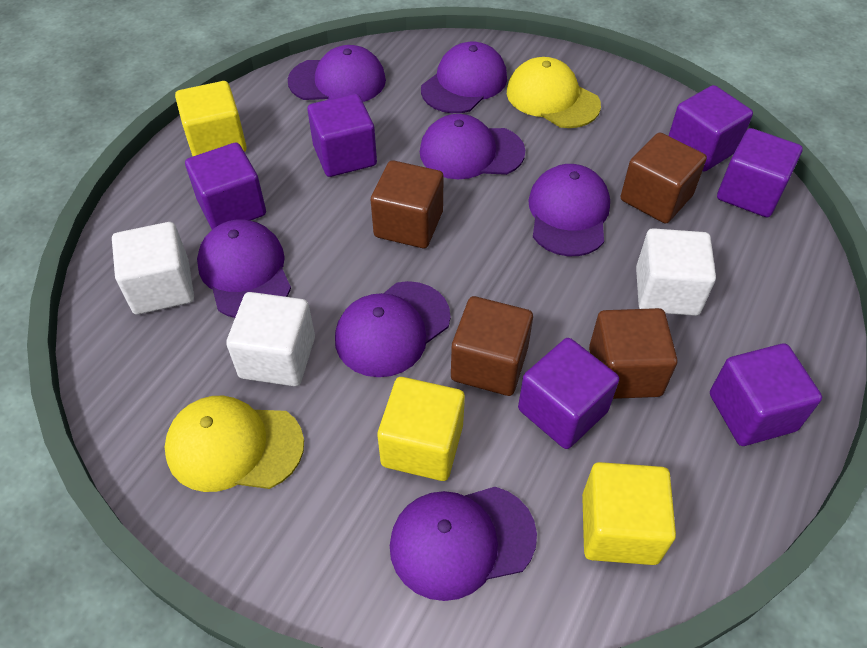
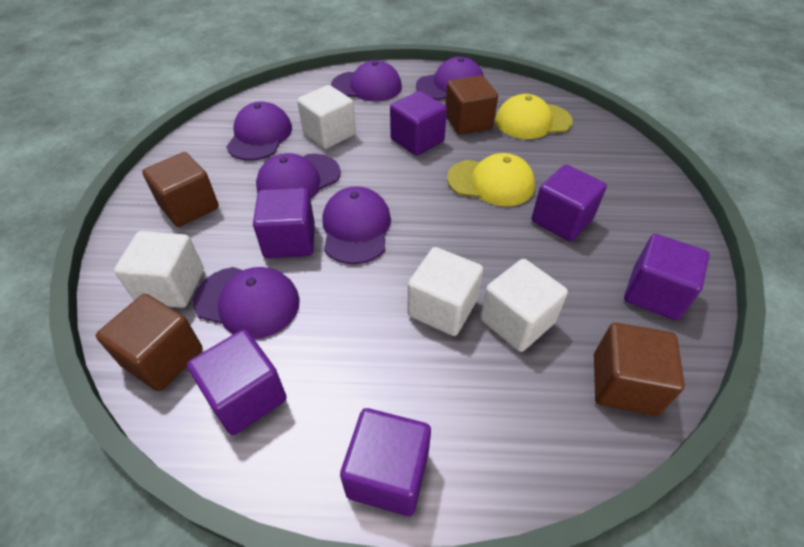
purple cap: [197,220,291,318] [288,45,386,102] [335,281,451,377] [390,487,537,601] [420,114,525,179] [421,42,507,113] [528,164,610,256] = 7 -> [193,267,300,339] [226,101,292,161] [256,153,341,199] [322,186,391,264] [331,60,402,101] [416,57,484,100] = 6
white cube: [112,222,194,314] [226,292,315,387] [636,228,716,316] = 3 -> [114,231,204,308] [297,85,356,149] [407,247,483,336] [480,259,568,352] = 4
yellow cube: [175,81,247,156] [377,377,465,481] [582,462,676,565] = 3 -> none = 0

